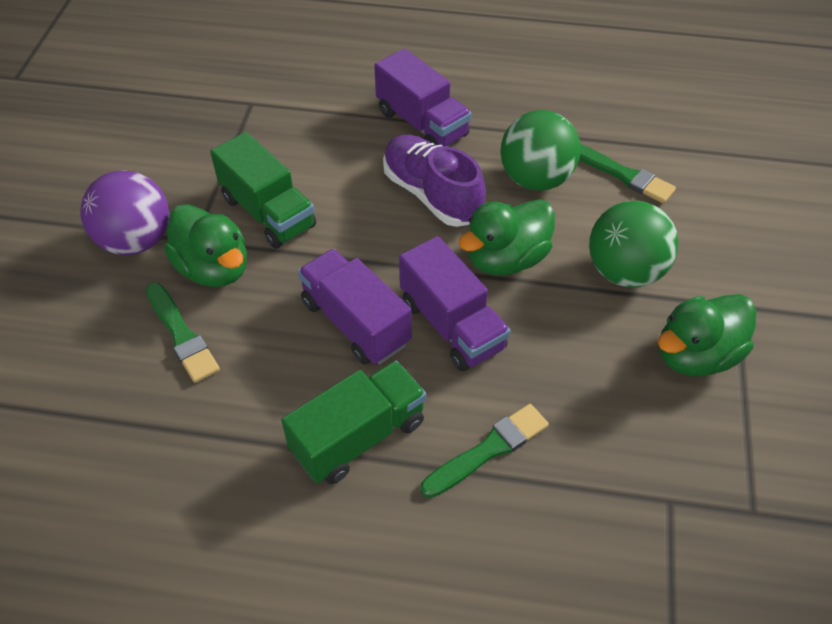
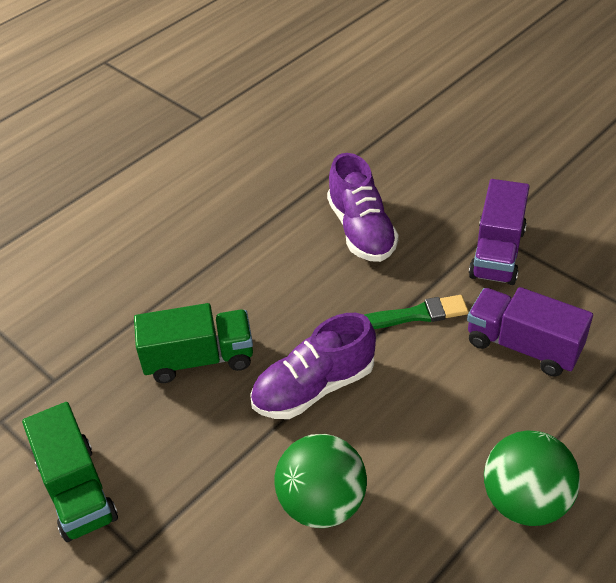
green brush: [146,282,220,383] [420,404,549,498] [579,144,676,203] = 3 -> [364,295,469,329] = 1
green duck: [164,204,247,287] [459,199,555,275] [658,294,757,376] = 3 -> none = 0
purple ball: [81,170,169,255] = 1 -> none = 0
purple shoe: [383,135,486,227] = 1 -> [250,313,376,419] [327,153,399,262] = 2
purple truck: [298,249,412,365] [374,48,472,146] [399,236,511,371] = 3 -> [467,287,593,377] [469,179,529,285] = 2

